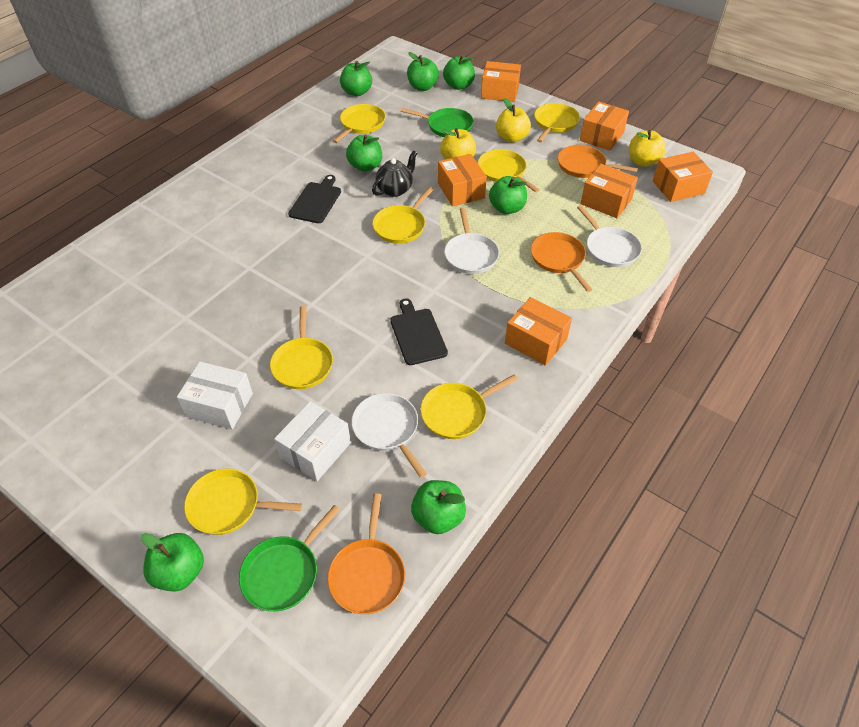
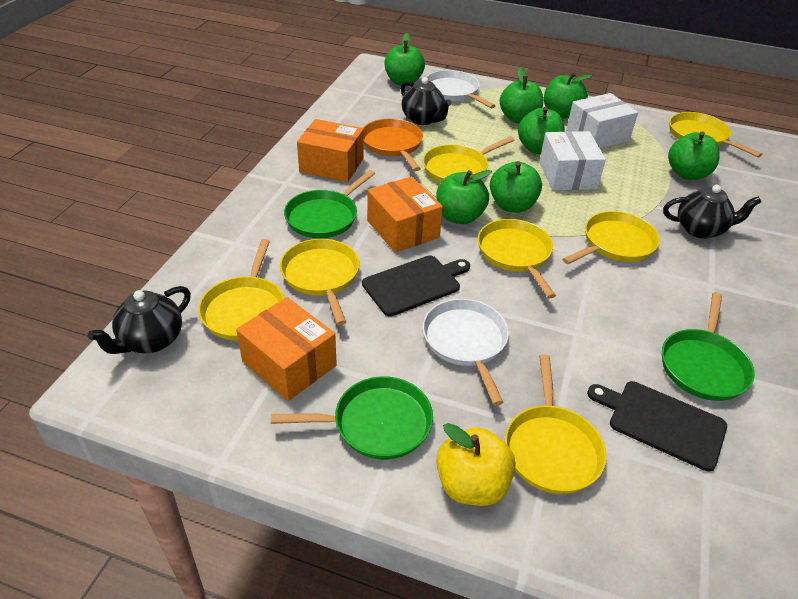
black teapot: [372,151,417,197] = 1 -> [88,286,191,354] [401,77,452,125] [663,185,762,239] = 3
green pan: [239,505,340,611] [401,108,474,137] = 2 -> [271,376,433,460] [284,170,375,238] [662,293,755,401] = 3
orange box: [438,154,487,206] [481,61,521,102] [505,297,572,366] [580,101,629,151] [580,164,638,218] [653,152,713,202] = 6 -> [236,297,337,401] [297,119,364,182] [367,176,443,253] = 3
orange pan: [327,493,405,614] [531,232,593,292] [558,145,638,178] = 3 -> [363,118,423,171] = 1
white pan: [351,393,427,478] [444,208,499,274] [577,205,642,267] = 3 -> [422,299,509,406] [426,70,496,108] = 2
yellow apple: [440,128,476,159] [496,98,531,143] [629,130,666,167] = 3 -> [436,423,516,506] = 1

